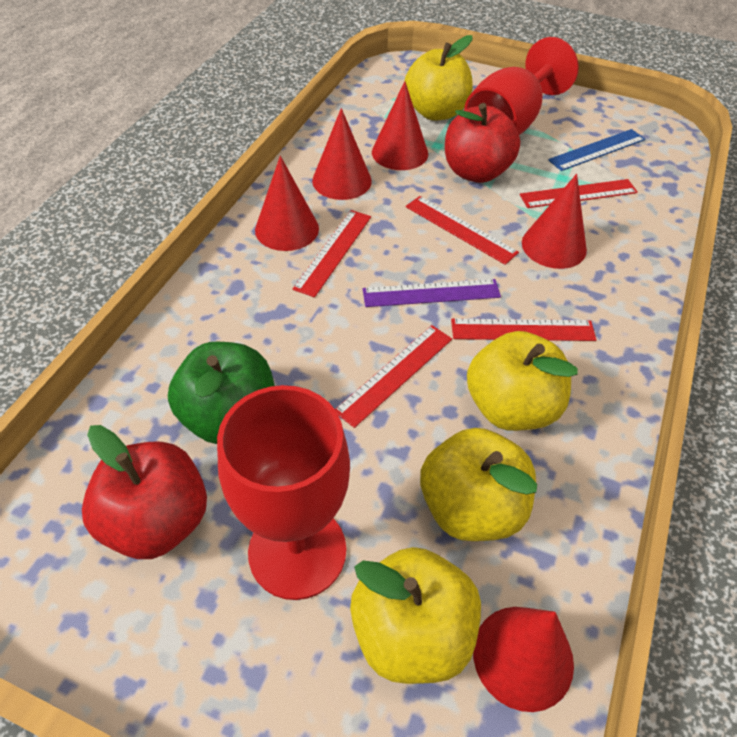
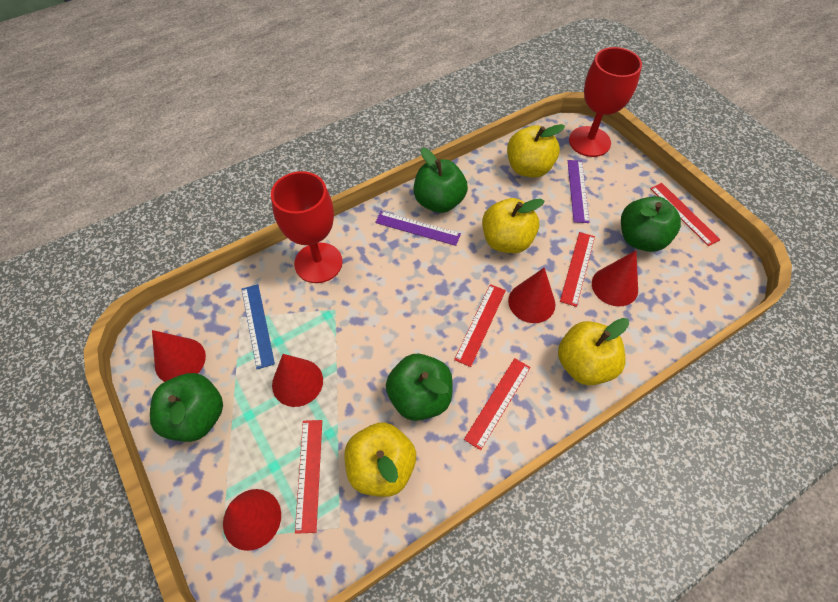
green apple: [168,342,275,444] = 1 -> [150,373,223,442] [386,354,453,421] [414,148,468,213] [621,196,681,252] = 4
purple ruler: [363,279,501,307] = 1 -> [375,211,461,246] [568,160,590,223] = 2
red apple: [82,425,207,559] [445,103,520,183] = 2 -> none = 0

